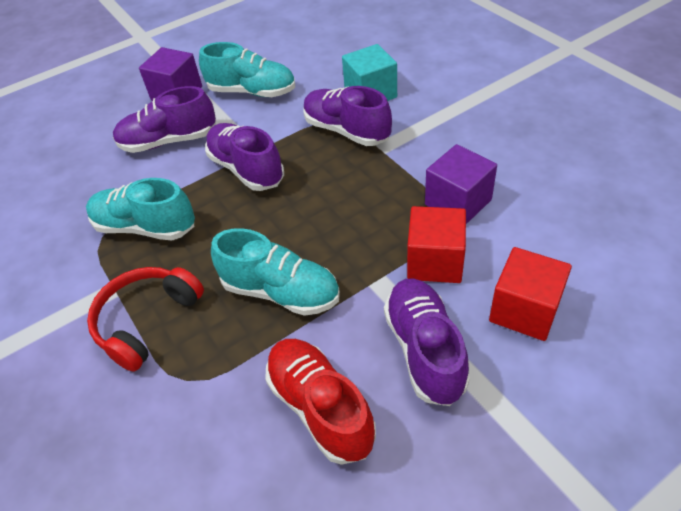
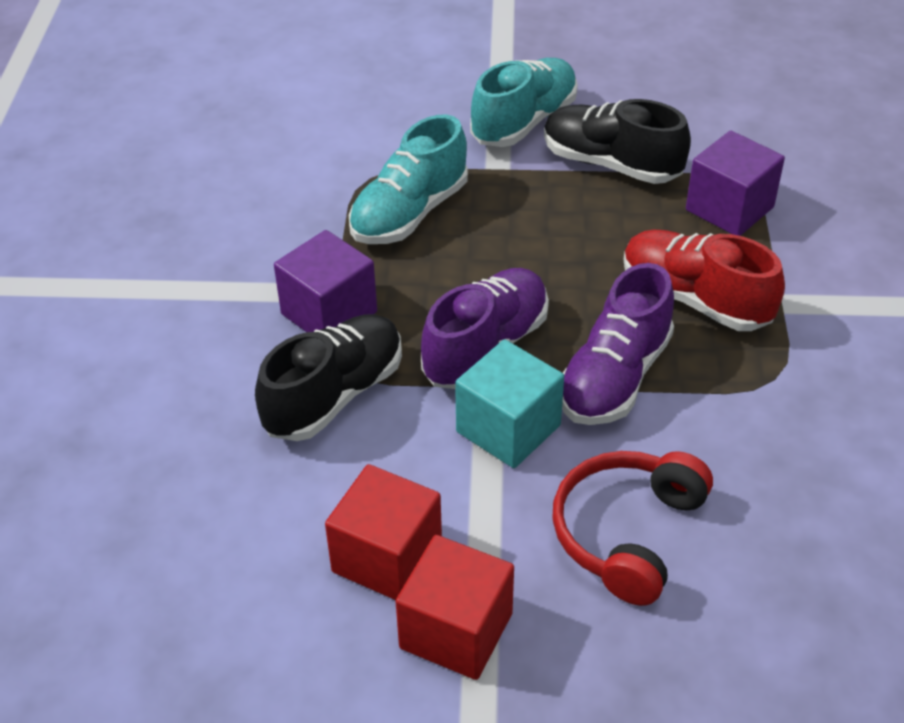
black shoe: none = 0 -> [255,314,402,441] [544,99,691,184] = 2
purple shoe: [113,86,216,153] [205,123,284,191] [303,86,392,146] [384,278,470,406] = 4 -> [421,268,549,389] [562,263,674,425] = 2
turquoise shoe: [86,178,195,240] [199,42,295,97] [211,228,340,316] = 3 -> [349,115,468,244] [470,58,578,147] = 2

